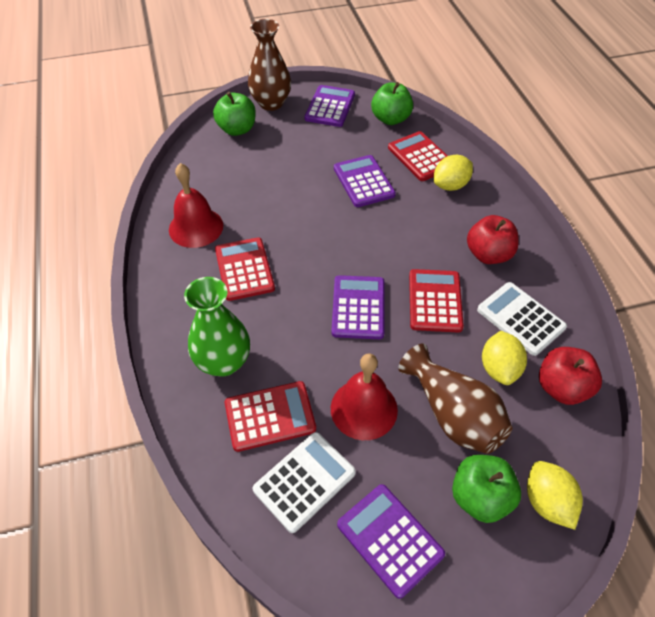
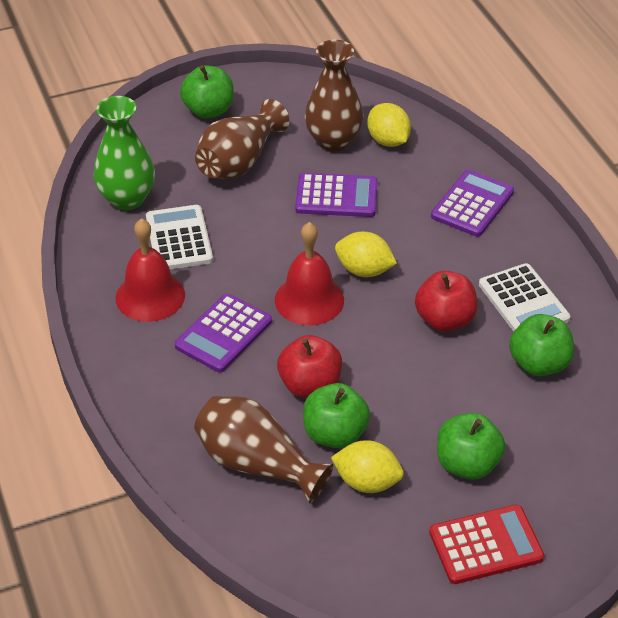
brown vase: [248,19,291,111] [398,344,512,454] = 2 -> [194,396,333,503] [195,99,289,179] [305,40,363,152] = 3
green apple: [213,92,256,136] [371,82,413,125] [452,455,521,523] = 3 -> [180,65,234,119] [303,383,370,448] [437,413,506,480] [509,314,574,376] = 4
purple calculator: [304,85,355,127] [331,275,384,339] [334,155,396,207] [337,484,445,599] = 4 -> [175,294,272,373] [295,173,378,217] [431,170,514,237] = 3
red calculator: [215,237,275,301] [225,381,316,452] [388,131,447,181] [409,269,464,333] = 4 -> [429,504,544,584] = 1

